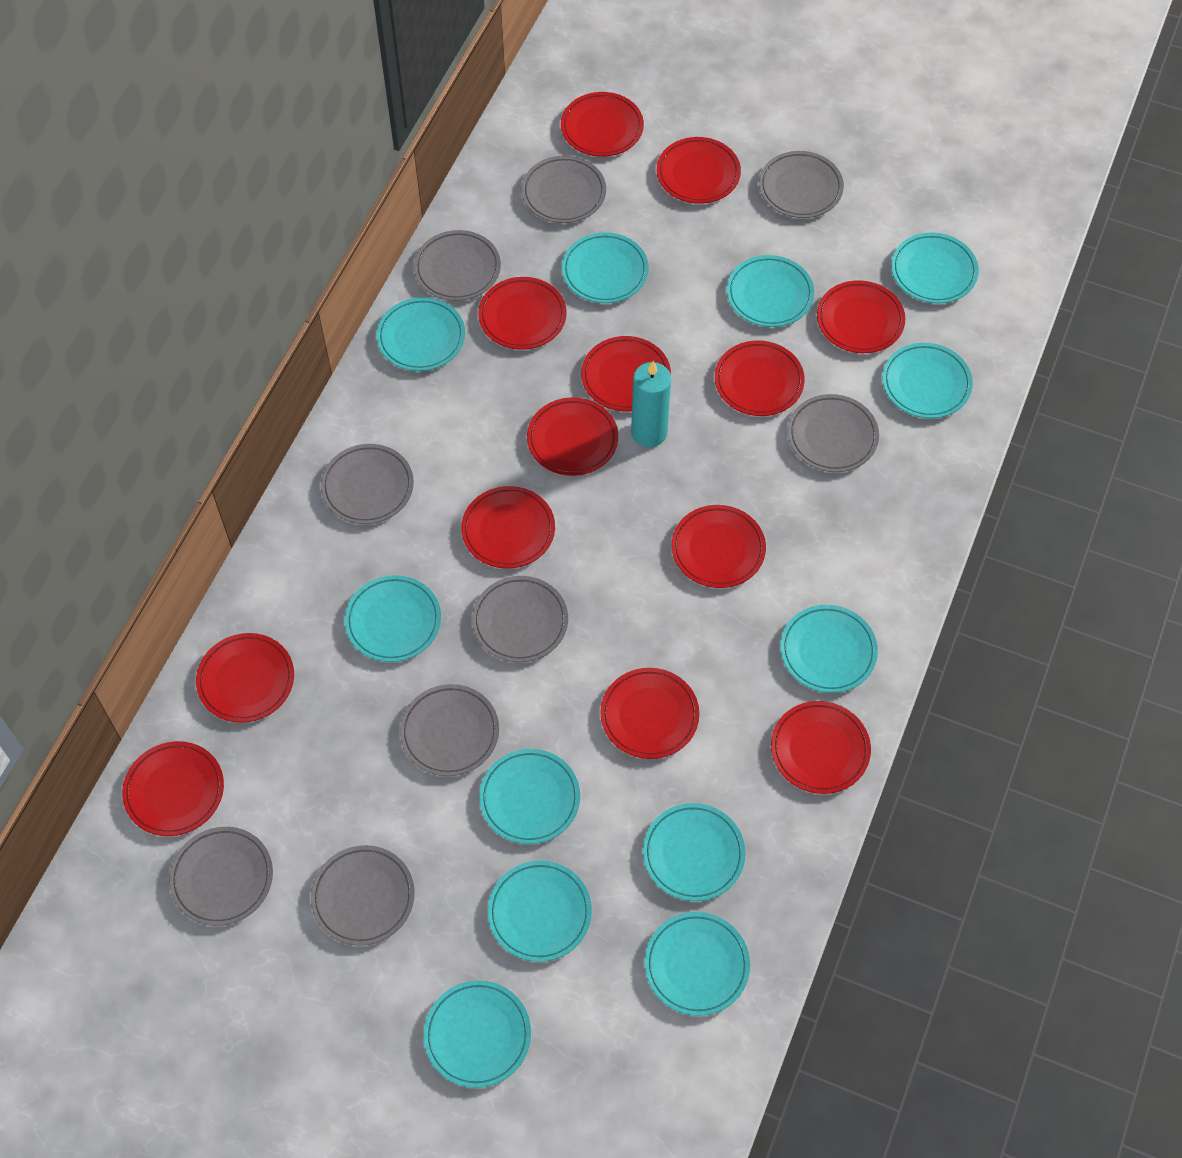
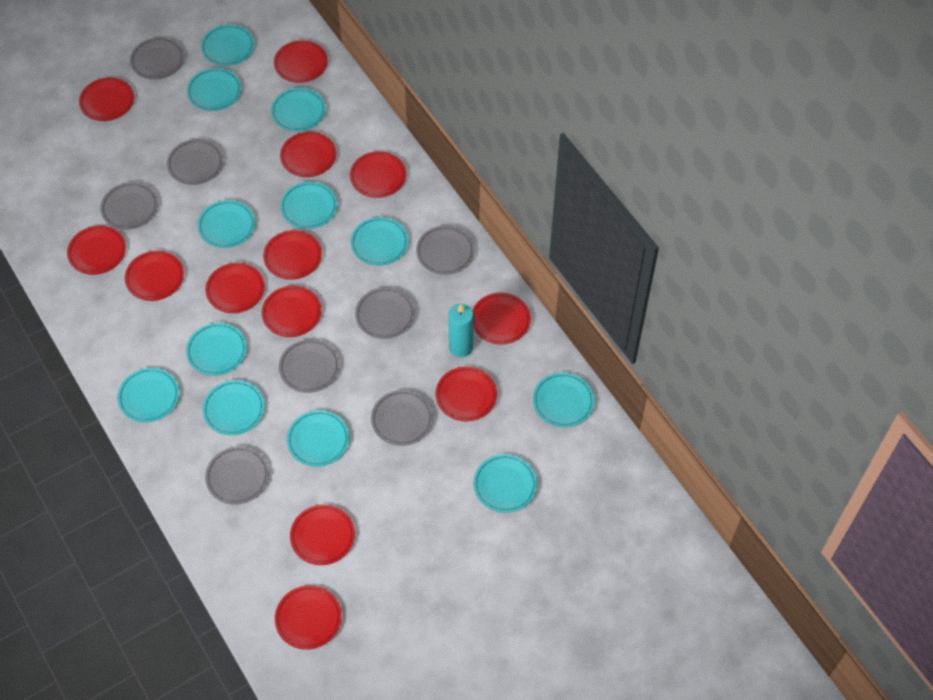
grey plate: [169,827,273,926] [311,845,415,946] [321,444,414,524] [400,684,499,776] [414,230,501,301] [472,576,568,662] [522,156,606,223] [759,151,844,218] [788,394,879,472] = 9 -> [100,182,158,230] [130,37,184,80] [167,139,223,185] [205,446,269,505] [279,339,340,393] [355,287,415,339] [371,390,433,446] [416,225,474,275] = 8

